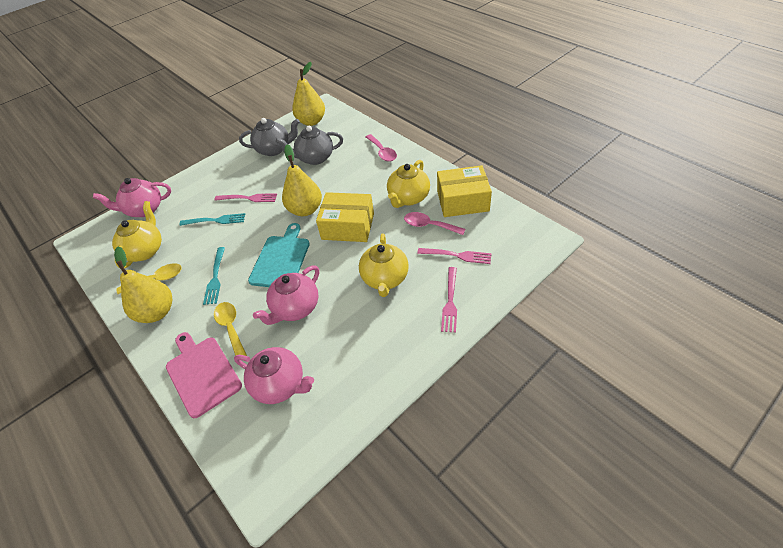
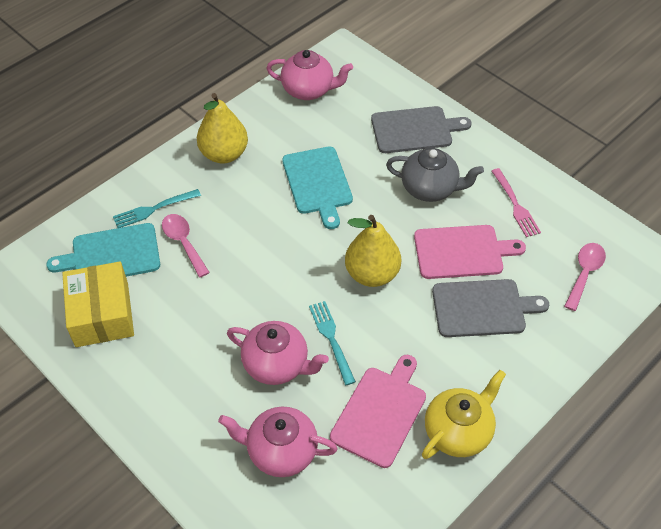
grey cutting board: none = 0 -> [371,106,472,153] [432,279,549,337] = 2
grey teapot: [239,118,300,156] [276,126,343,165] = 2 -> [386,148,484,202] = 1
pink cutting board: [166,332,242,418] = 1 -> [330,355,426,468] [414,225,526,279] = 2
pink fork: [214,193,277,202] [417,248,492,264] [441,267,457,333] = 3 -> [492,168,541,237] = 1
turquoise cutting board: [248,223,310,287] = 1 -> [46,223,160,277] [282,146,353,229] = 2
yellow box: [316,192,374,242] [437,165,492,217] = 2 -> [62,262,134,347] = 1
yellow pear: [114,247,172,323] [282,144,322,216] [292,62,325,126] = 3 -> [197,93,248,164] [345,215,401,287] = 2
yellow spoon: [117,263,182,294] [214,302,247,356] = 2 -> none = 0
yellow teapot: [112,201,162,268] [359,234,409,297] [387,160,430,208] = 3 -> [422,370,506,459] = 1

